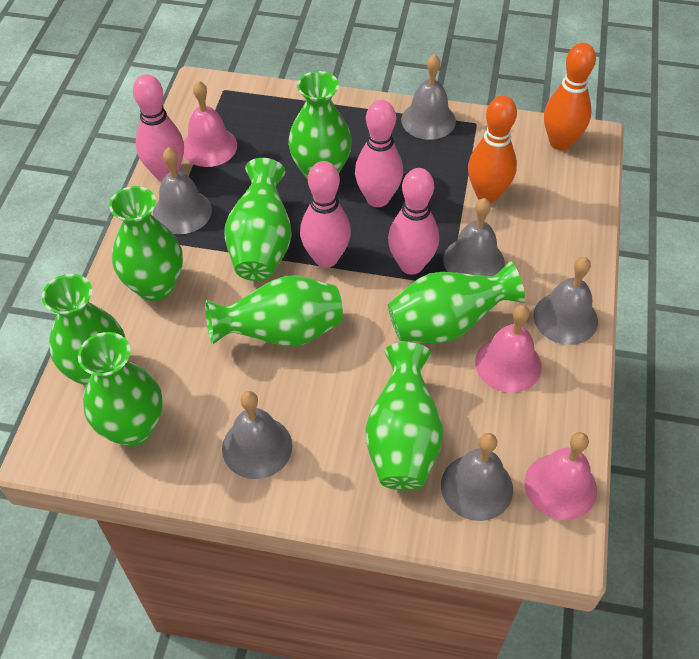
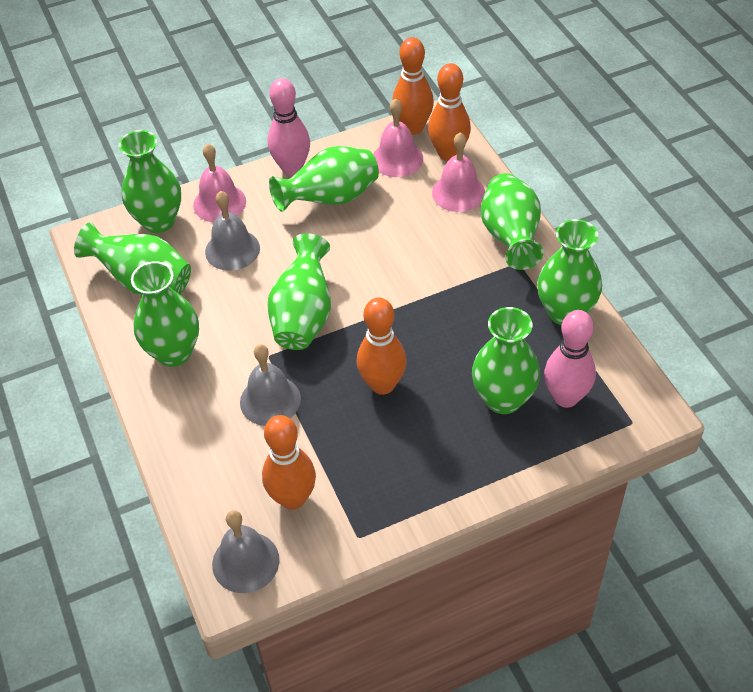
grey bell: [153,147,212,234] [222,391,292,479] [401,54,456,140] [441,433,513,521] [443,198,505,276] [533,257,598,345] = 6 -> [205,191,260,271] [212,510,280,593] [240,344,301,426] = 3
orange bowling pin: [468,96,517,203] [544,43,596,150] = 2 -> [262,415,316,510] [357,297,407,395] [392,37,434,135] [428,63,471,161] = 4
pink bowling pin: [133,74,184,181] [300,161,351,268] [355,100,403,207] [388,168,439,275] = 4 -> [268,78,310,175] [544,310,596,408] = 2

